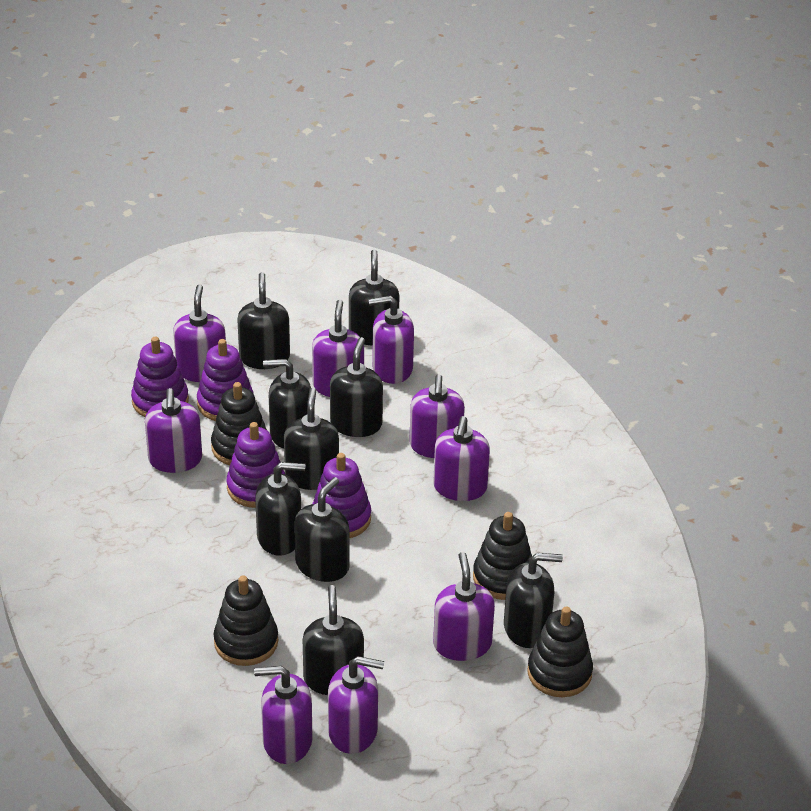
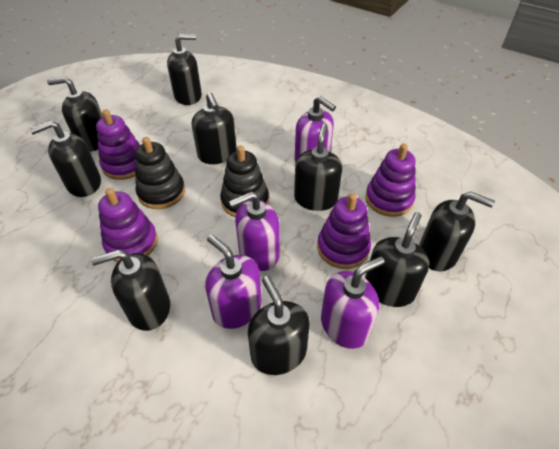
black stacking toy: [211,382,267,465] [214,576,278,666] [473,512,532,600] [527,607,593,697] = 4 -> [135,137,185,209] [220,146,269,217] = 2
purple soap dispenser: [145,388,202,473] [173,284,226,382] [254,666,313,764] [312,300,364,397] [328,656,384,754] [368,296,414,384] [409,374,465,458] [433,416,490,501] [433,552,495,661] = 9 -> [205,234,262,329] [229,191,280,271] [295,96,336,162] [321,256,384,349] = 4

